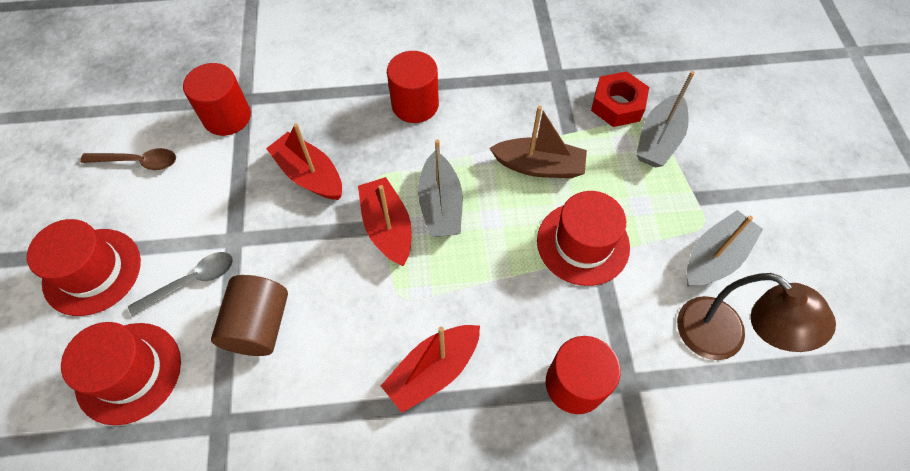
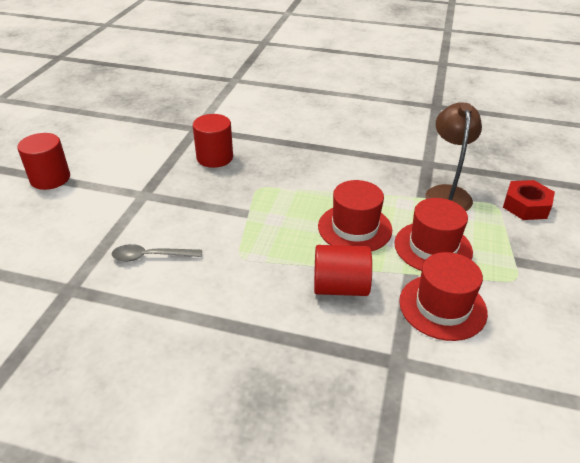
brown boat: [489,106,587,178] = 1 -> none = 0
brown cylinder: [211,275,288,356] = 1 -> none = 0
brown spoon: [80,148,176,170] = 1 -> none = 0
grey boat: [418,140,463,237] [636,71,695,167] [687,210,763,287] = 3 -> none = 0
red boat: [266,123,342,200] [358,177,412,266] [381,325,480,413] = 3 -> none = 0

